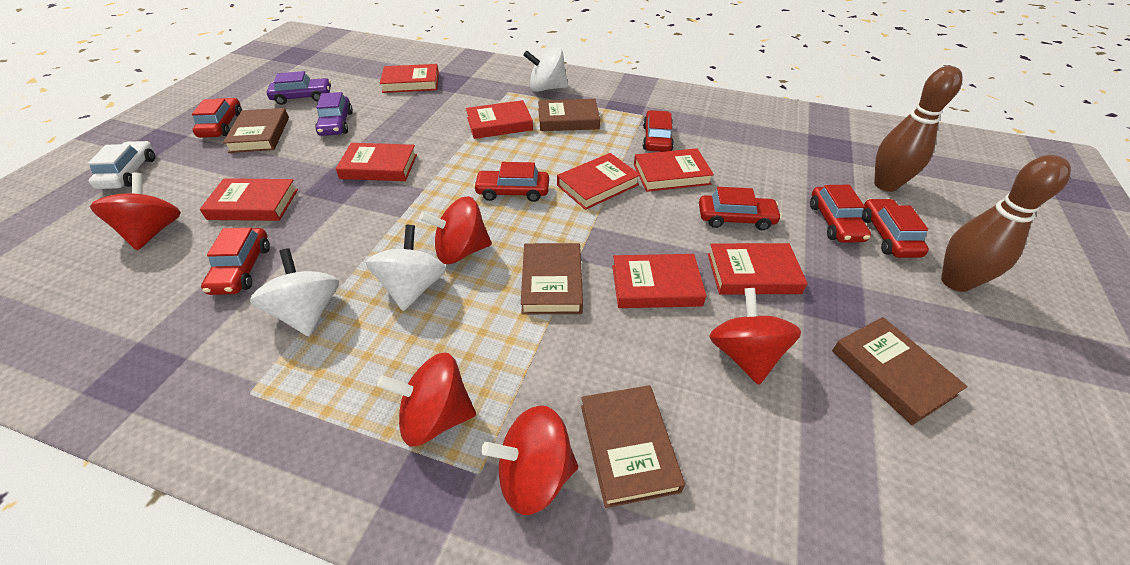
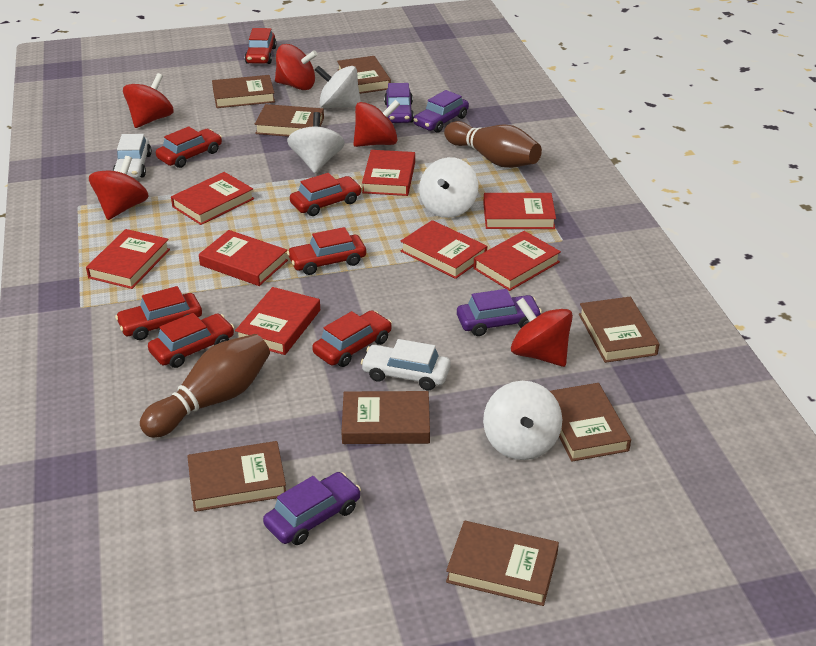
brown book: [223,108,289,153] [521,243,583,314] [538,99,600,131] [581,385,685,508] [832,317,968,425] = 5 -> [187,441,286,512] [212,75,275,108] [255,104,324,137] [337,56,391,94] [341,391,430,444] [446,521,559,606] [550,383,631,462] [579,297,660,363] = 8
purple car: [267,71,331,105] [315,92,353,136] = 2 -> [263,472,361,545] [384,83,414,123] [413,90,469,133] [457,289,542,336] = 4
white car: [88,141,155,189] = 1 -> [113,134,152,178] [361,339,451,390] = 2
white spinning top: [250,248,339,336] [366,225,446,311] [523,47,568,92] = 3 -> [287,112,345,173] [315,65,361,108] [419,157,478,218] [483,381,562,460] = 4

